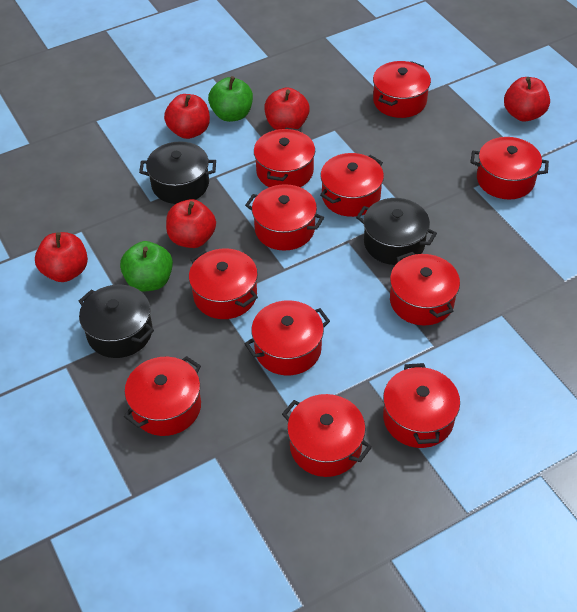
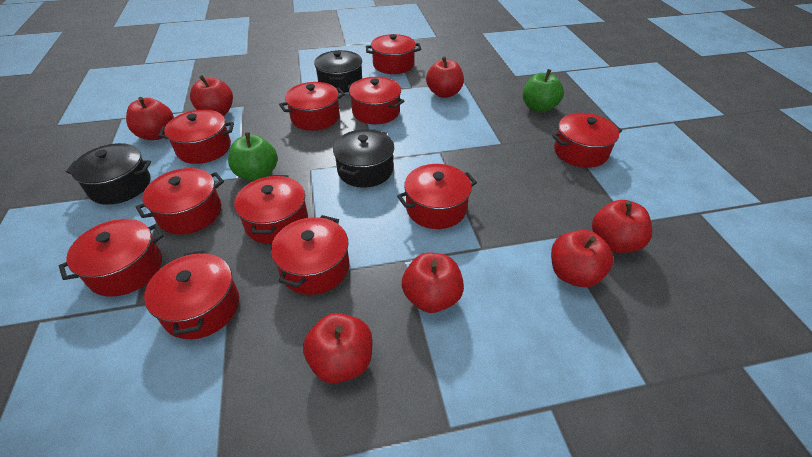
red apple: [35,232,88,282] [164,94,210,139] [166,199,216,248] [264,87,310,130] [504,77,550,122] = 5 -> [126,97,174,140] [190,75,233,116] [303,313,372,383] [402,253,464,313] [426,56,464,98] [551,230,613,287] [592,200,652,253] = 7

